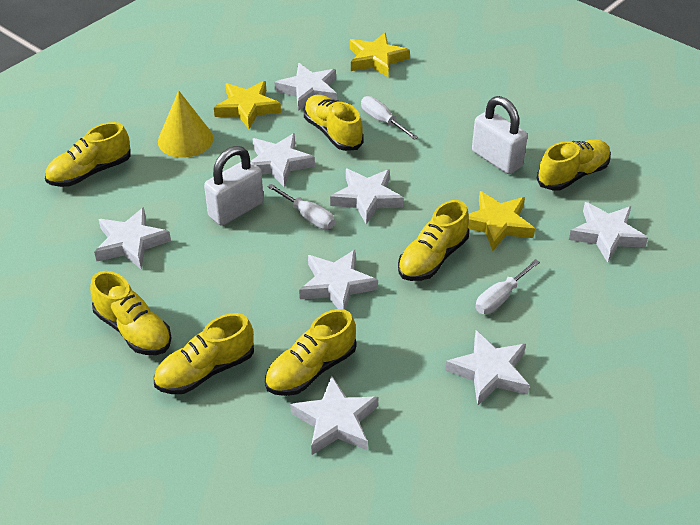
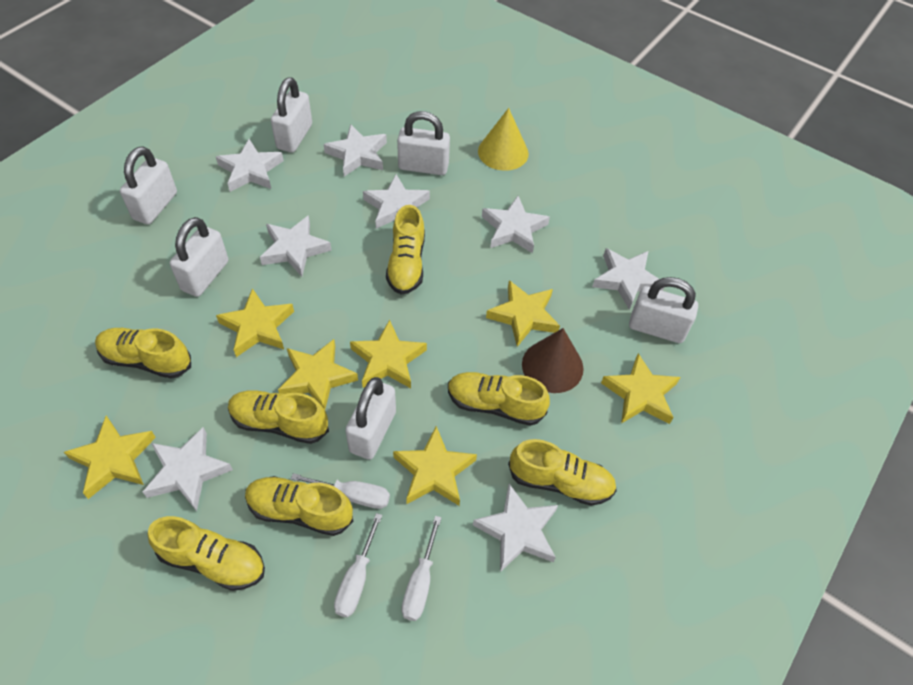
brown cone: none = 0 -> [522,328,584,393] = 1
white padlock: [204,146,264,226] [472,96,528,174] = 2 -> [120,146,177,225] [170,217,228,297] [271,77,312,153] [345,377,396,460] [397,111,450,175] [629,277,698,343] = 6
yellow star: [214,81,281,129] [350,33,410,77] [468,191,535,251] = 3 -> [64,416,156,499] [216,288,294,357] [278,339,358,409] [350,320,427,388] [393,426,477,506] [486,280,560,347] [601,353,680,424] = 7

